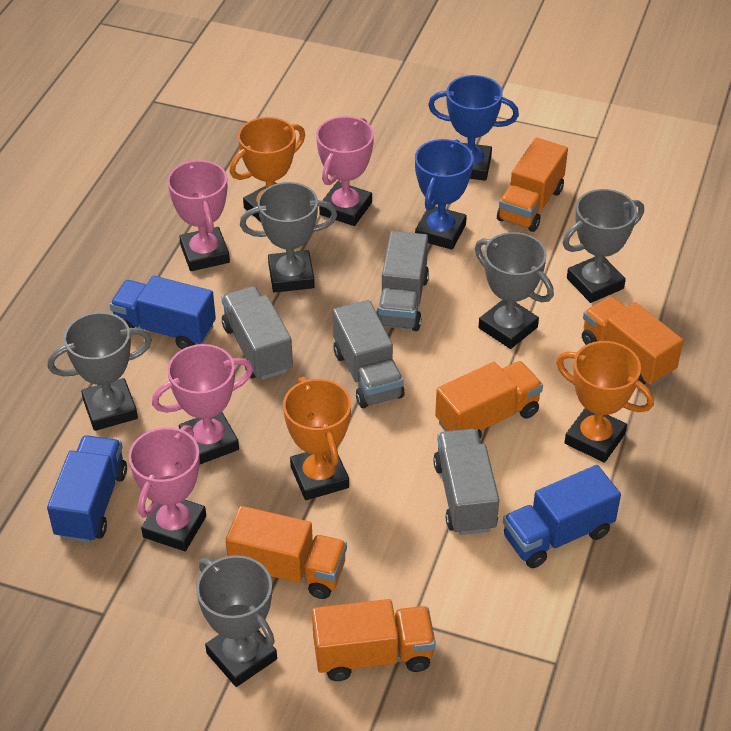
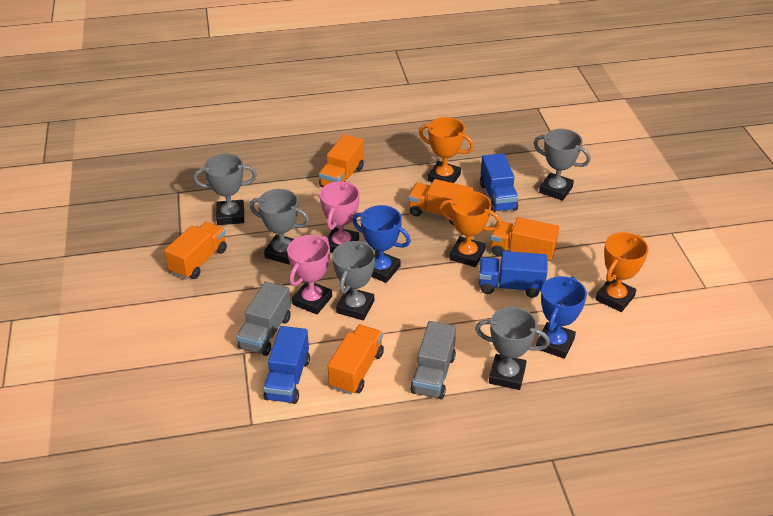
grey truck: [221,286,293,380] [333,300,404,408] [376,231,429,331] [433,428,499,535] = 4 -> [236,282,291,356] [410,321,456,399] = 2
pink trophy: [129,425,206,551] [152,344,253,464] [167,160,230,271] [316,116,374,226] = 4 -> [287,235,332,315] [320,181,360,253] = 2

